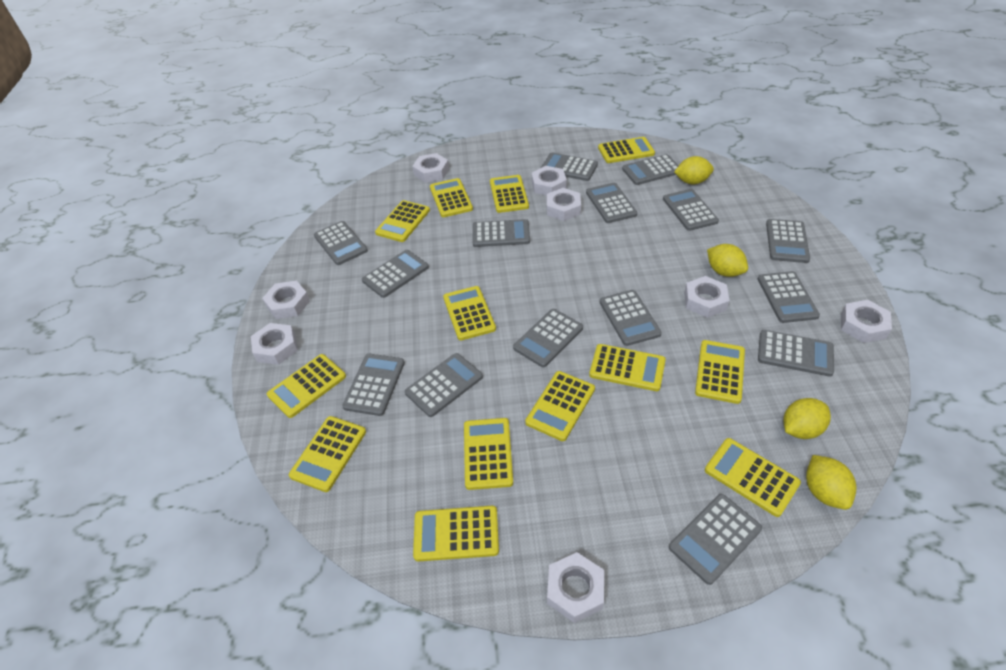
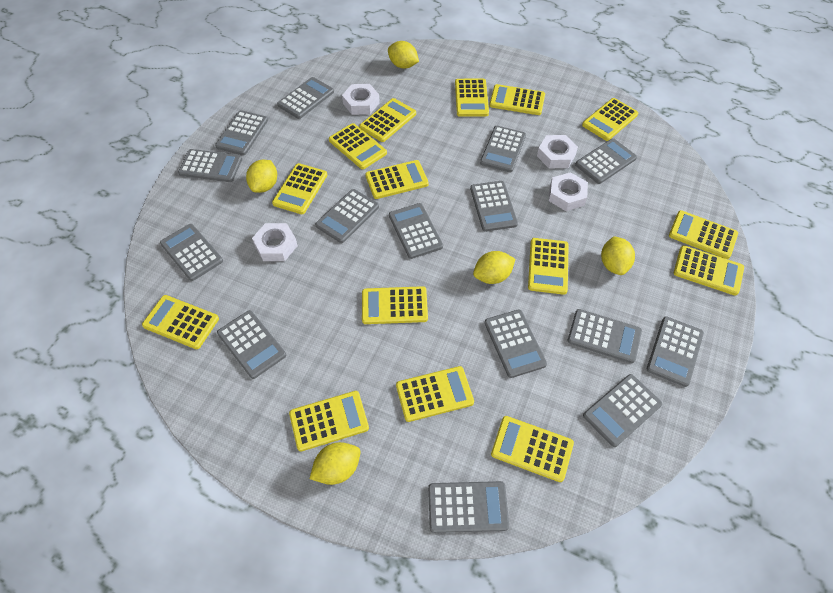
white nut: [251,323,298,365] [262,281,310,319] [412,153,449,183] [531,166,567,196] [547,188,581,221] [547,552,604,623] [684,276,730,318] [841,300,892,343] = 8 -> [252,223,298,261] [342,84,380,115] [537,135,578,168] [549,172,588,211] = 4
yellow calculator: [267,354,346,418] [289,416,366,492] [375,200,430,242] [413,506,499,562] [430,178,473,217] [443,286,496,340] [464,418,513,490] [490,175,529,213] [525,371,595,441] [589,344,666,391] [598,137,655,163] [695,340,745,404] [705,438,801,517] = 13 -> [142,295,219,349] [272,163,327,214] [289,391,369,451] [329,123,387,169] [359,98,416,142] [362,286,428,324] [365,160,429,199] [396,366,474,422] [455,79,489,117] [489,84,545,115] [491,416,574,482] [528,238,569,295] [582,98,638,141] [669,210,738,259] [674,245,744,296] = 15
yellow lemon: [674,156,714,184] [707,244,748,277] [783,398,831,439] [806,455,857,510] = 4 -> [246,160,277,193] [310,442,361,485] [388,41,419,69] [473,251,515,284] [601,236,635,275] = 5

